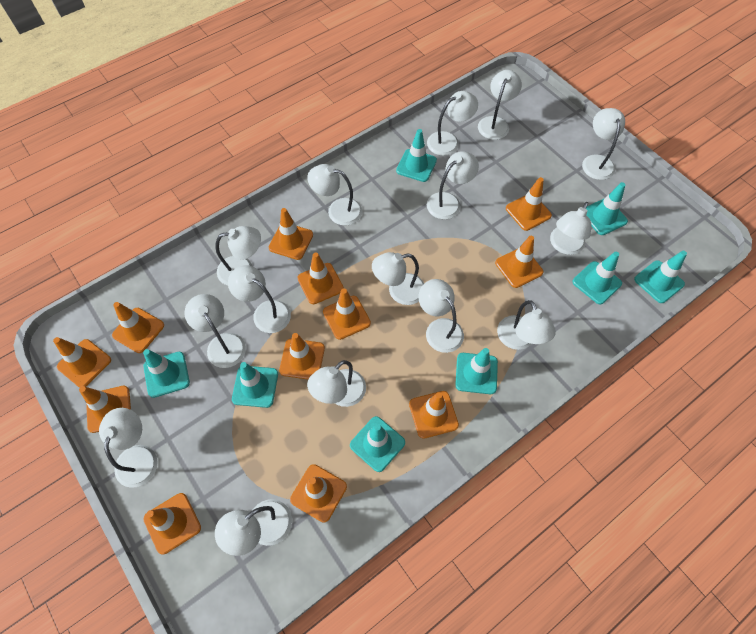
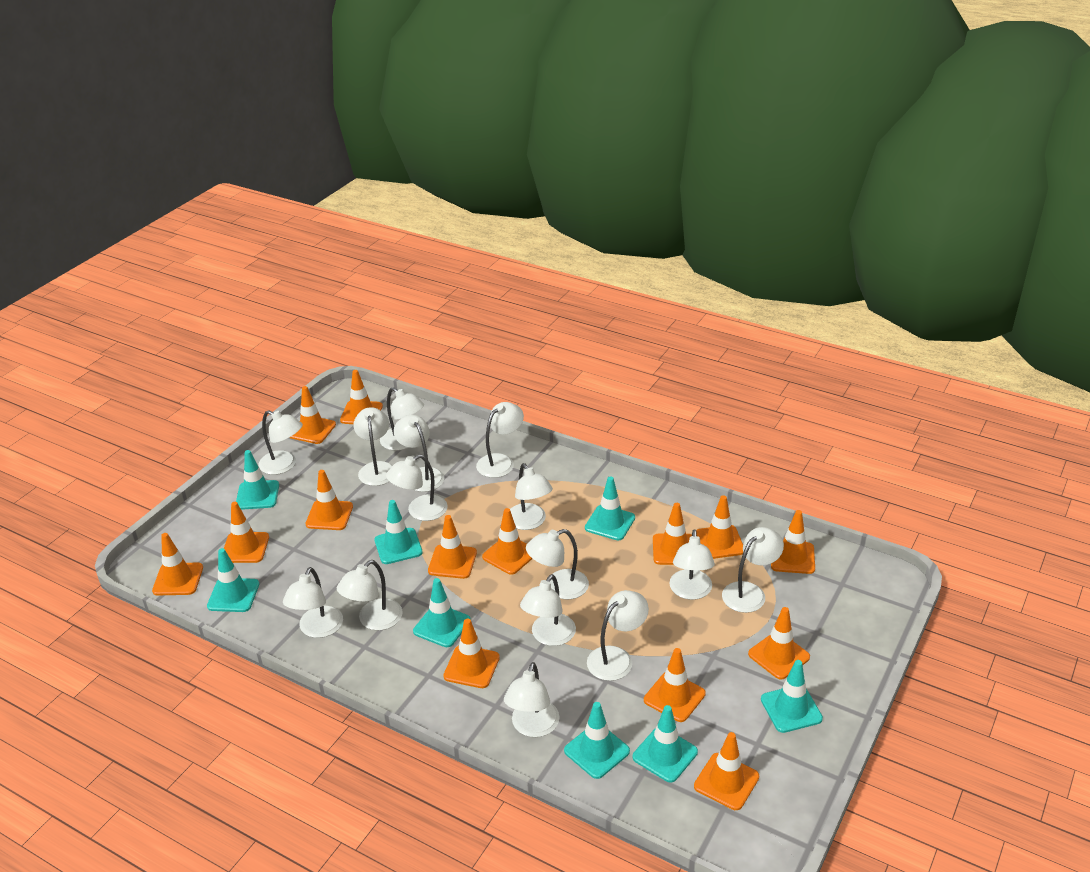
orange traffic cone: [53,337,111,387] [79,386,131,433] [112,302,164,353] [143,493,201,554] [269,208,313,260] [279,333,325,379] [290,464,347,523] [297,252,344,304] [323,288,371,340] [409,391,459,439] [495,236,543,288] [506,177,552,231] = 12 -> [152,533,203,596] [224,502,269,563] [290,386,336,444] [306,470,353,530] [340,370,383,424] [428,515,477,579] [443,619,500,688] [482,508,532,575] [644,648,706,722] [653,503,692,565] [694,732,759,810] [696,495,743,559] [748,607,810,680] [771,510,815,574] = 14

